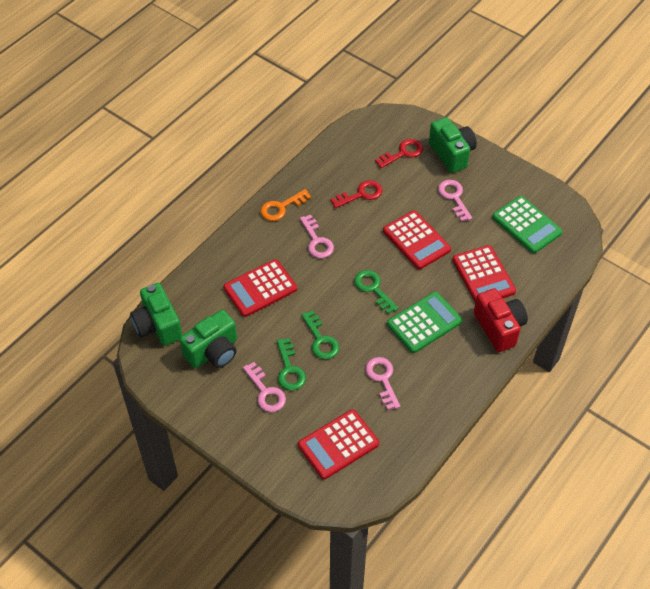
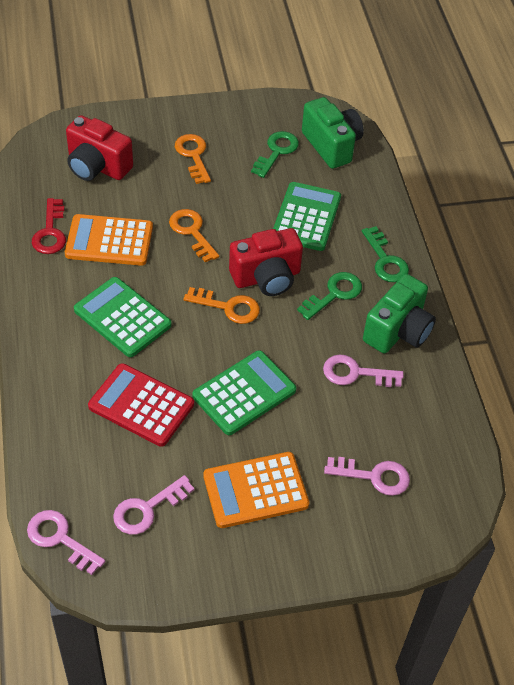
green calculator: [387,292,462,353] [492,196,563,253] = 2 -> [74,277,172,357] [192,350,296,435] [273,182,341,251] = 3
green camera: [130,283,182,346] [179,310,237,368] [429,117,477,173] = 3 -> [302,97,364,169] [363,274,436,353] = 2
orange calculator: none = 0 -> [65,214,153,266] [203,452,309,528] = 2
orange key: [260,189,311,221] = 1 -> [169,209,219,262] [175,134,211,184] [184,287,260,324] = 3
red calculator: [223,259,297,317] [298,409,379,479] [383,210,451,269] [452,245,516,302] = 4 -> [88,363,194,447] = 1
red camera: [474,288,528,352] = 1 -> [66,115,133,181] [229,228,303,296] = 2
red key: [331,180,382,208] [375,139,423,168] = 2 -> [32,198,66,254] = 1

